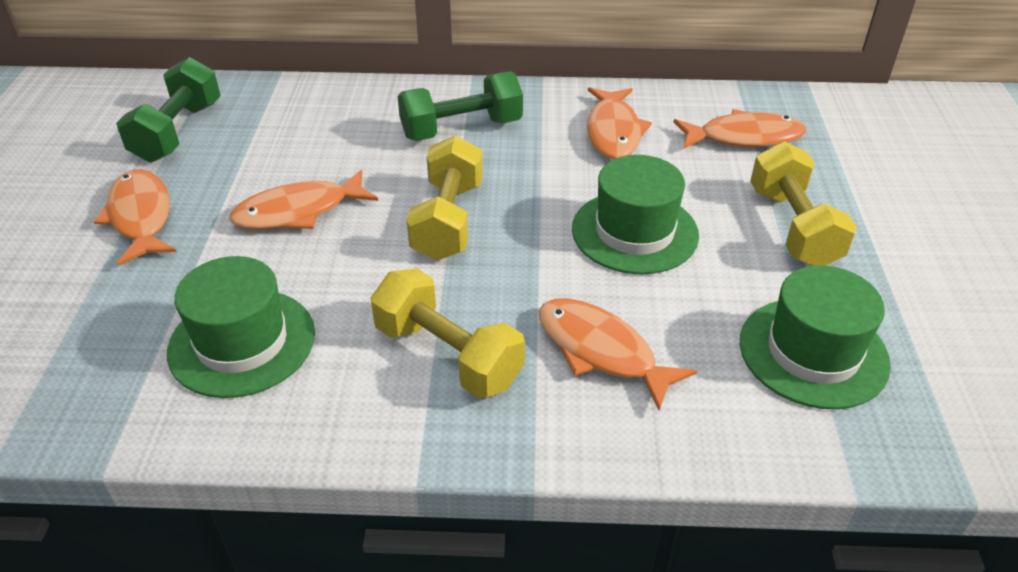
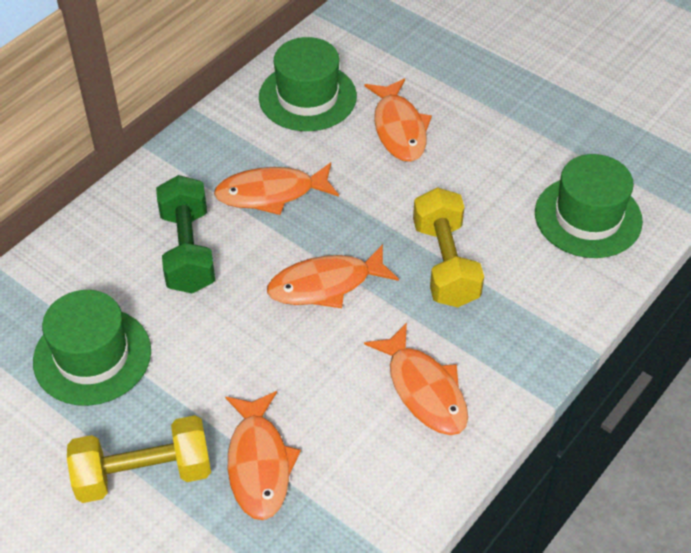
green dumbbell: [116,57,221,162] [398,71,523,141] = 2 -> [156,175,215,293] = 1
yellow dumbbell: [371,268,525,398] [406,135,483,260] [750,141,857,266] = 3 -> [67,415,211,503] [413,187,484,307] = 2

